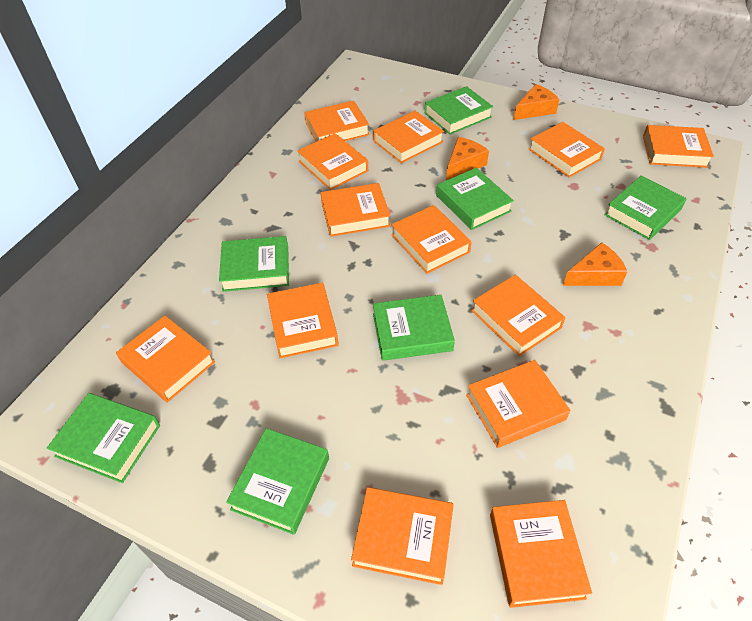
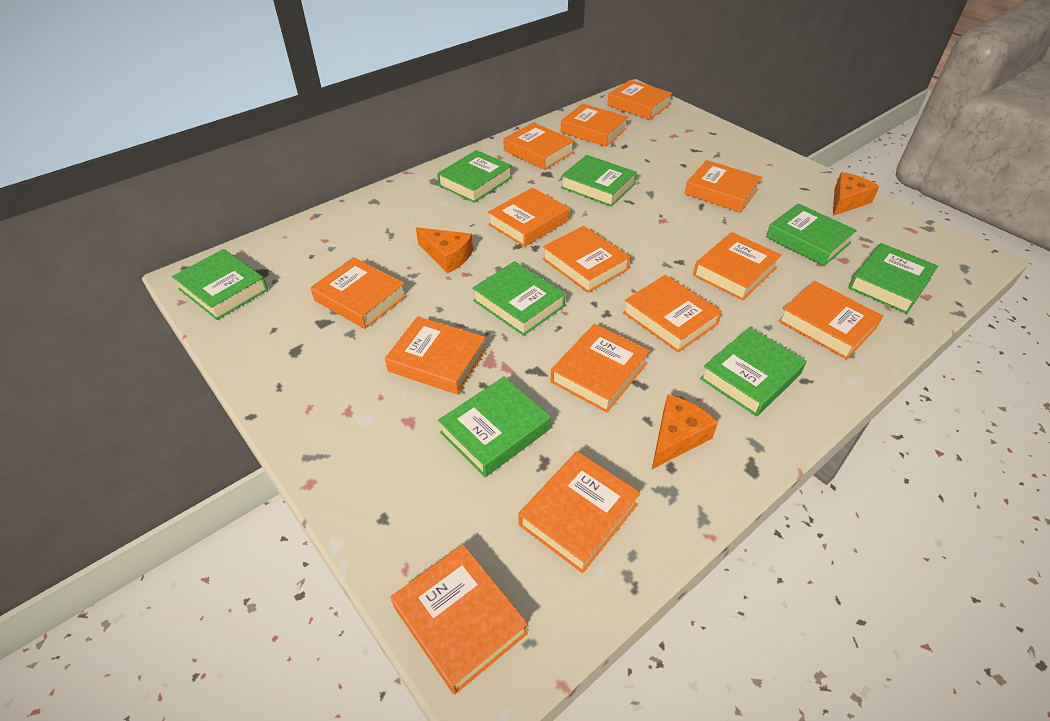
green book: [47,393,160,483] [219,236,289,292] [226,428,329,535] [373,295,455,361] [425,86,493,135] [436,168,514,230] [605,176,686,240] = 7 -> [172,249,268,320] [437,150,512,203] [438,376,551,477] [472,261,566,336] [561,155,637,207] [700,327,807,417] [766,203,857,266] [849,243,938,314] = 8
orange book: [116,315,215,403] [267,283,339,358] [297,133,368,190] [305,101,370,142] [321,183,390,237] [351,487,454,585] [373,111,444,163] [391,205,472,274] [466,360,570,448] [471,275,565,356] [490,500,592,608] [529,122,605,178] [643,125,714,168] = 13 -> [310,257,407,329] [385,316,486,394] [391,544,528,695] [488,187,569,247] [503,122,575,170] [518,451,641,573] [543,226,630,293] [550,324,650,413] [561,104,628,147] [607,80,672,120] [623,275,722,353] [685,160,762,213] [693,232,781,301] [778,281,883,360] = 14

